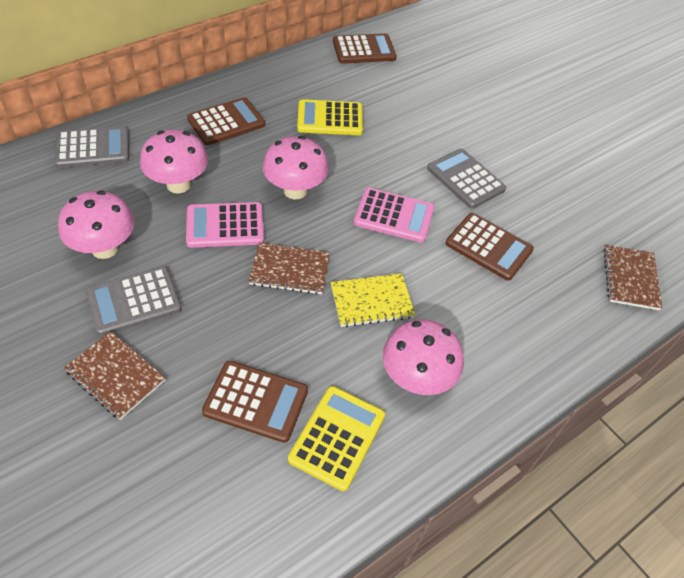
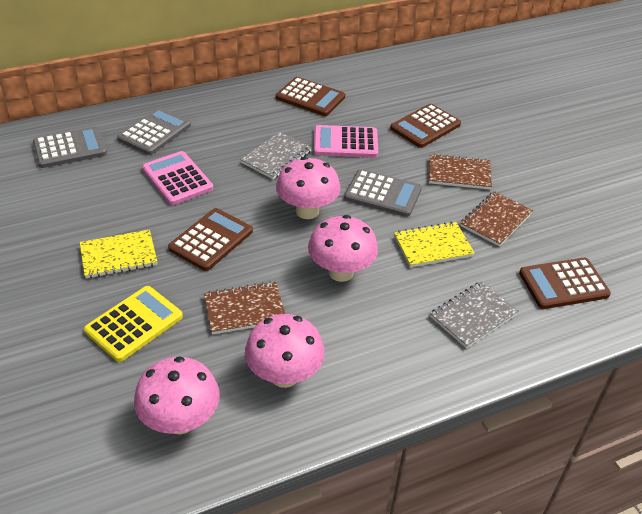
grey notebook: none = 0 -> [241,132,312,179] [430,281,519,348] = 2
yellow calculator: [288,386,385,491] [297,99,363,135] = 2 -> [84,286,183,362] = 1
yellow notebook: [331,273,415,327] = 1 -> [80,230,157,278] [394,222,475,268] = 2

